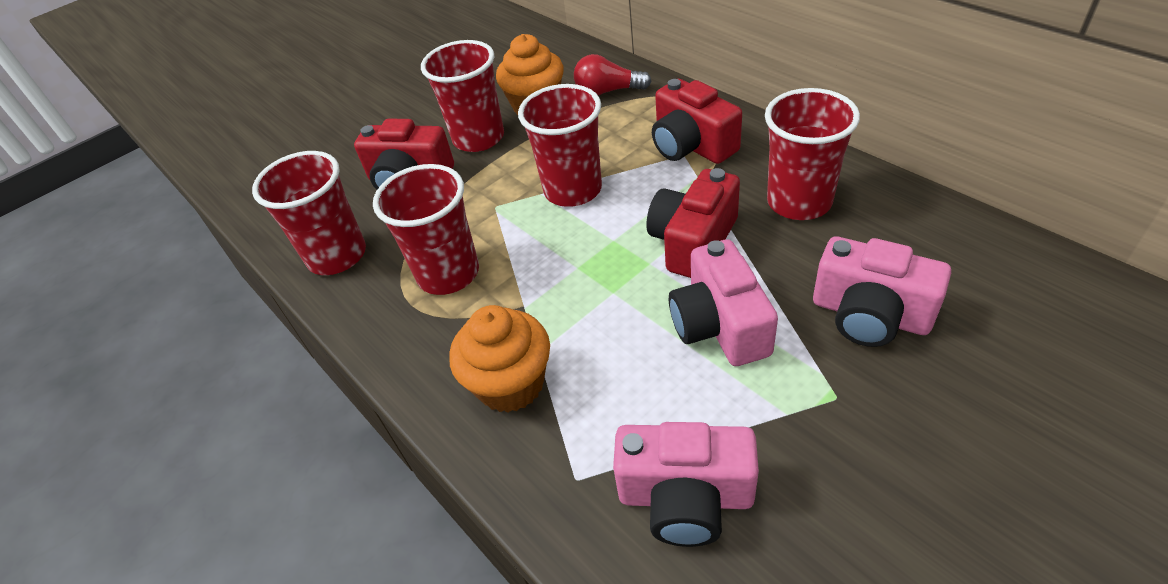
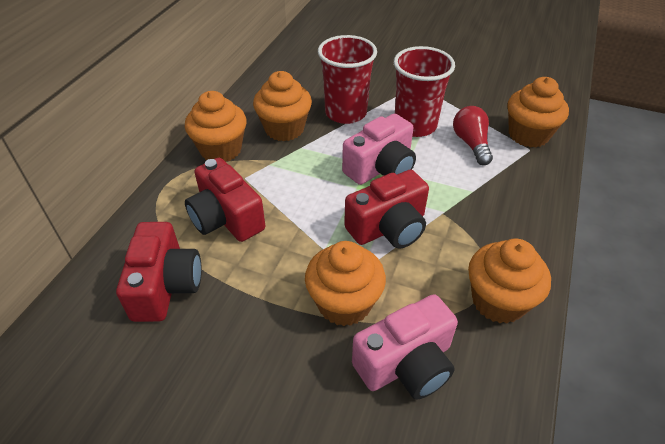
orange cupcake: [449,305,550,413] [496,34,564,115] = 2 -> [185,91,246,162] [253,71,312,141] [305,241,386,326] [468,238,551,323] [507,77,569,148] = 5
pink camera: [613,422,759,547] [669,239,778,366] [813,236,951,347] = 3 -> [342,114,416,185] [352,294,458,400] = 2
red cup: [252,151,366,275] [373,164,479,295] [421,40,504,152] [518,84,602,207] [765,88,860,220] = 5 -> [318,35,377,124] [394,46,455,137] = 2

